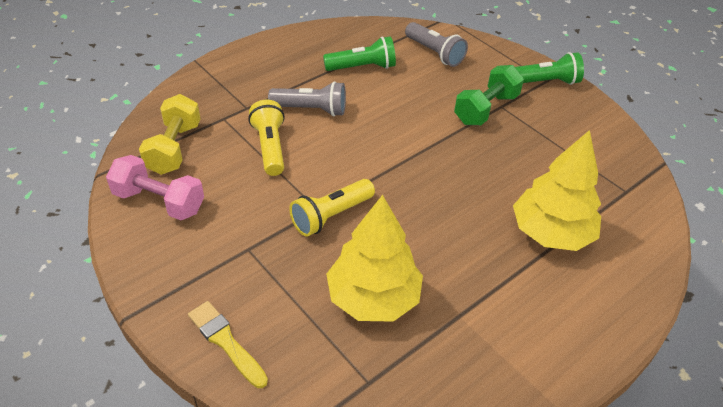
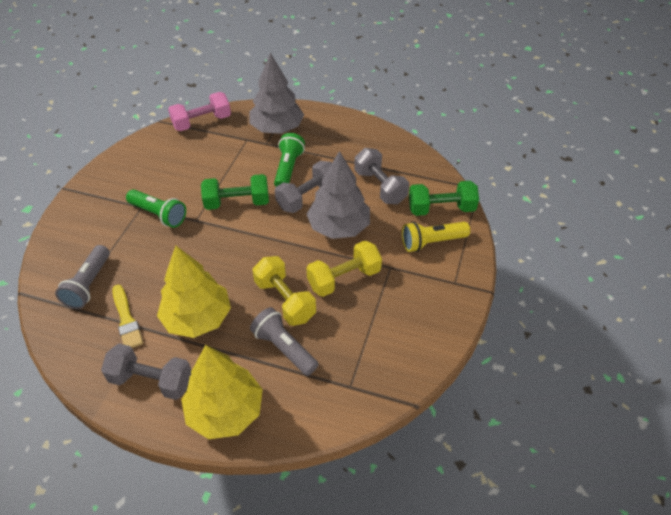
green dumbbell: [454,65,524,125] = 1 -> [201,174,269,210] [409,181,479,216] = 2
grey dumbbell: none = 0 -> [101,343,192,400] [275,161,332,213] [354,148,409,204] = 3
grey tree: none = 0 -> [249,53,304,134] [307,151,370,239] = 2
yellow dumbbell: [139,94,201,175] = 1 -> [252,256,316,326] [306,241,382,297] = 2
yellow flashlight: [248,100,285,176] [289,179,375,237] = 2 -> [402,222,470,252] = 1

